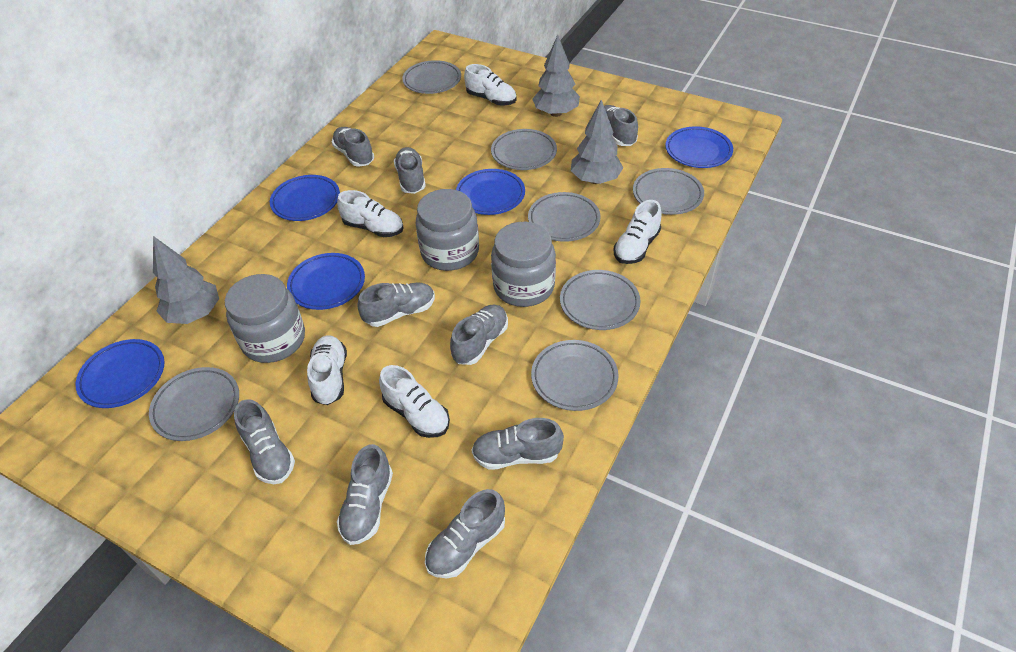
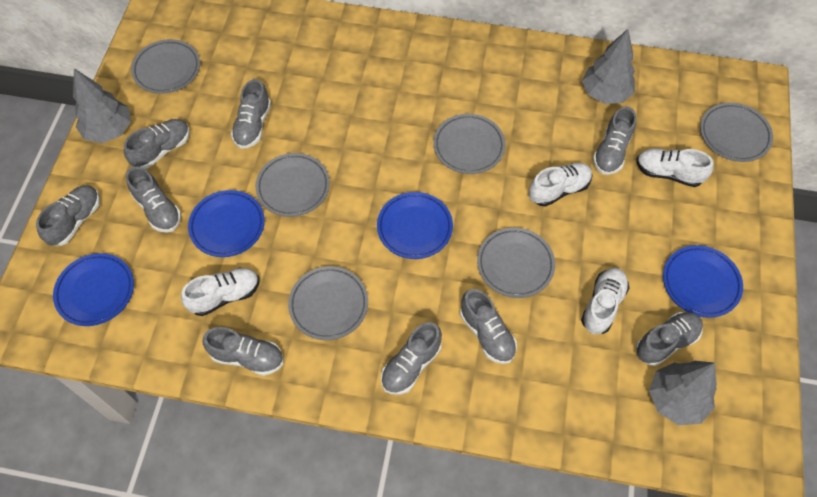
blue plate: [76,339,165,408] [270,175,340,221] [287,253,365,310] [456,169,525,215] [665,127,733,168] = 5 -> [53,253,134,326] [188,190,265,257] [377,192,453,259] [663,245,743,318] = 4
grey jar: [225,274,305,363] [415,189,479,271] [491,222,556,307] = 3 -> none = 0
grey plate: [149,367,239,441] [402,60,461,94] [491,129,557,170] [528,192,601,242] [531,340,619,411] [560,270,641,330] [633,168,704,215] = 7 -> [131,39,200,94] [255,153,330,217] [288,266,368,340] [433,114,506,174] [477,228,555,298] [700,103,773,162] = 6
white shoe: [307,335,347,405] [337,190,404,237] [379,365,450,438] [464,64,517,105] [614,200,662,264] = 5 -> [181,267,259,316] [529,163,593,207] [581,268,629,334] [637,148,714,187] = 4

